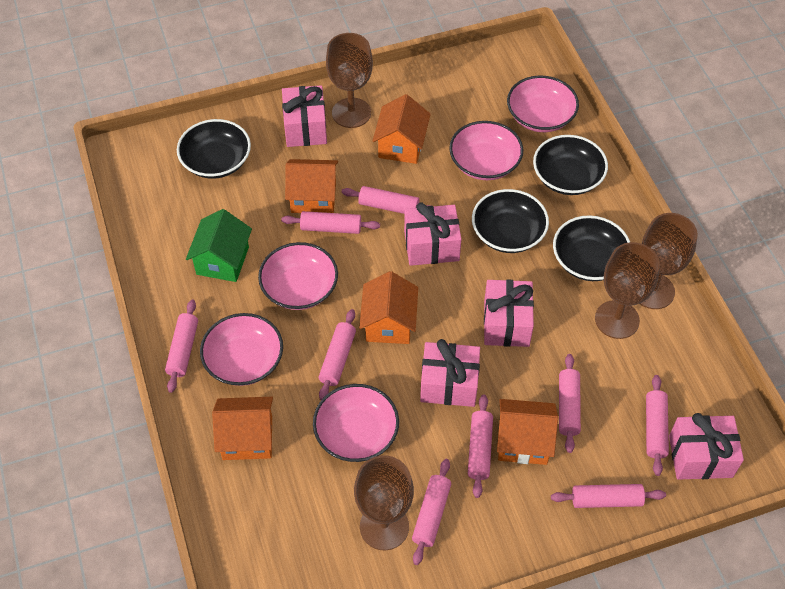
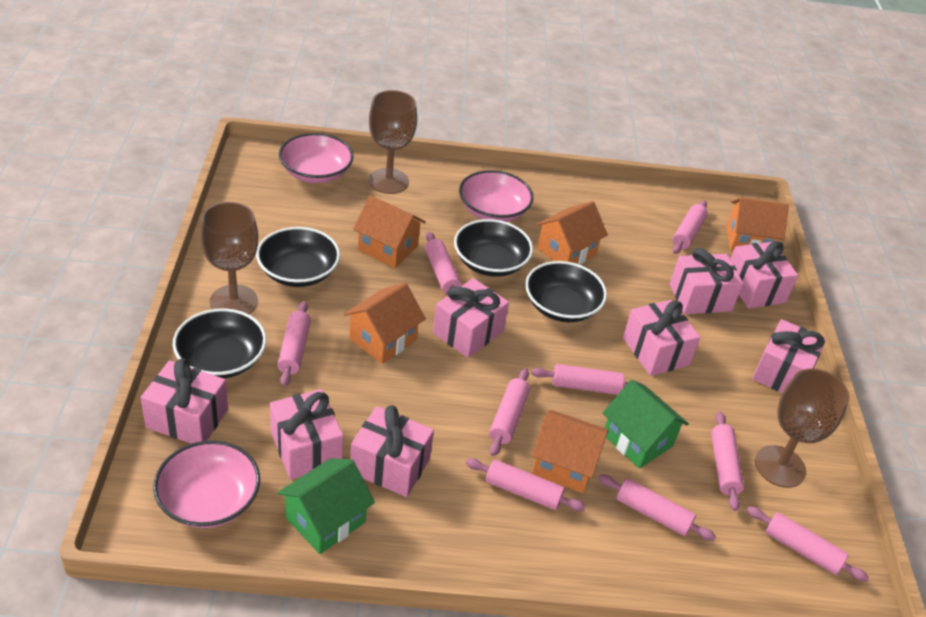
brown goblet: [326,33,373,128] [354,455,414,550] [595,242,660,339] [640,213,698,309] = 4 -> [200,202,258,314] [369,90,417,194] [755,369,849,488] = 3
green house: [186,209,252,282] = 1 -> [277,458,375,554] [603,380,689,469] = 2
pink bowl: [200,313,283,386] [258,242,338,310] [313,384,399,462] [449,121,523,180] [507,76,579,132] = 5 -> [153,440,260,528] [279,133,353,183] [459,170,533,222] = 3
pink gift: [282,85,327,147] [404,202,461,266] [420,339,480,407] [484,280,534,347] [669,413,744,480] = 5 -> [141,358,228,444] [270,389,344,480] [350,405,434,497] [433,278,509,358] [623,300,700,376] [670,248,743,314] [730,241,798,308] [752,319,826,393] = 8

